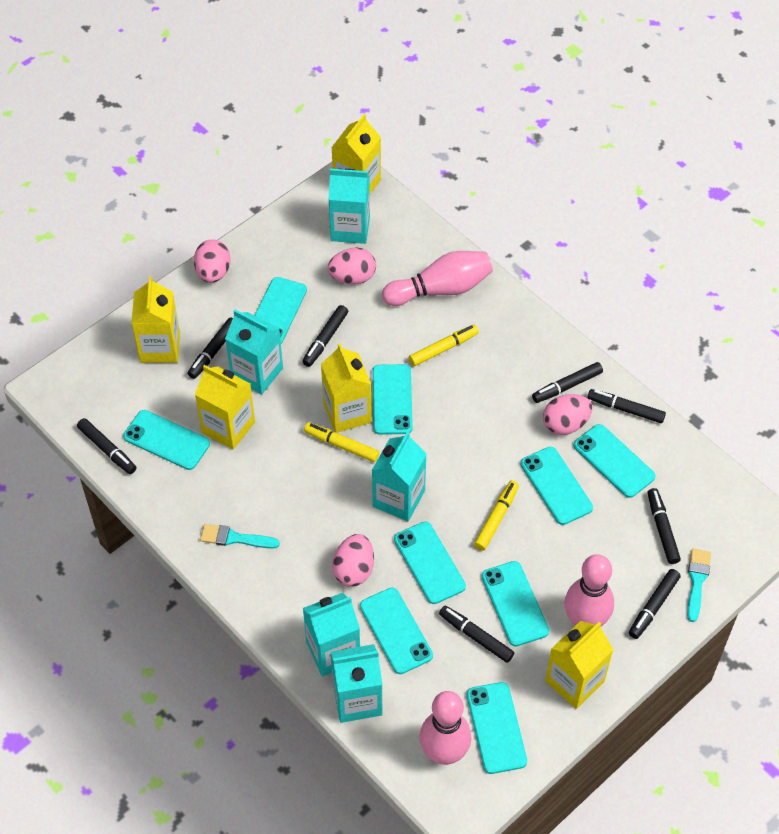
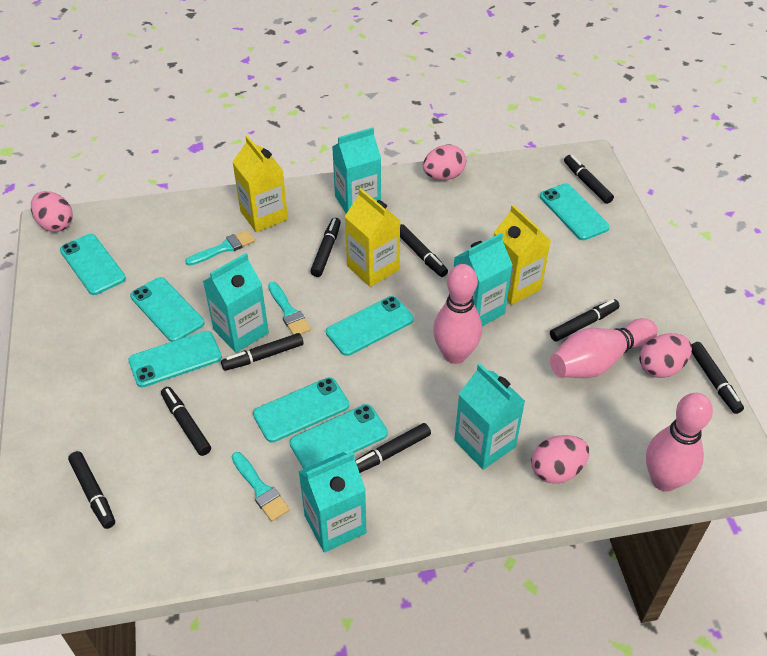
black marker: [77,418,136,474] [187,318,233,379] [302,305,348,367] [439,606,514,663] [532,362,603,403] [588,389,666,423] [629,569,681,639] [647,488,681,564] = 8 -> [68,451,115,529] [161,387,211,456] [221,333,303,371] [310,218,341,277] [355,423,431,473] [400,224,448,277] [550,299,620,342] [564,155,614,204] [691,342,744,414] = 9
turquoise brush: [200,524,280,549] [687,549,711,622] = 2 -> [185,230,255,266] [232,452,290,522] [268,282,311,335] = 3
turquoise phone: [123,410,210,470] [254,277,307,344] [360,587,433,674] [372,364,413,435] [394,521,466,604] [467,682,527,774] [482,561,549,647] [521,447,593,525] [573,424,656,498] = 9 -> [60,234,126,295] [128,331,222,388] [130,277,204,342] [253,377,349,443] [289,404,388,469] [326,296,414,356] [540,183,610,240] = 7
yellow carton: [131,277,180,363] [195,365,255,450] [321,343,372,433] [331,114,381,194] [545,621,614,709] = 5 -> [232,136,288,232] [345,188,400,287] [494,205,551,305] = 3
yellow marker: [304,423,379,462] [409,325,479,366] [474,481,519,551] = 3 -> none = 0

